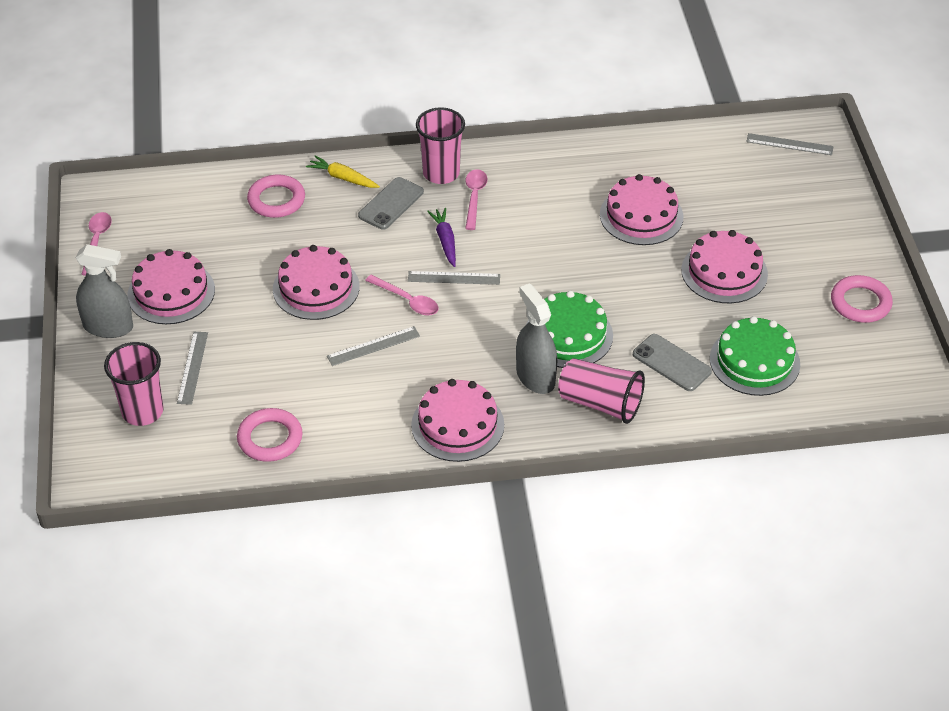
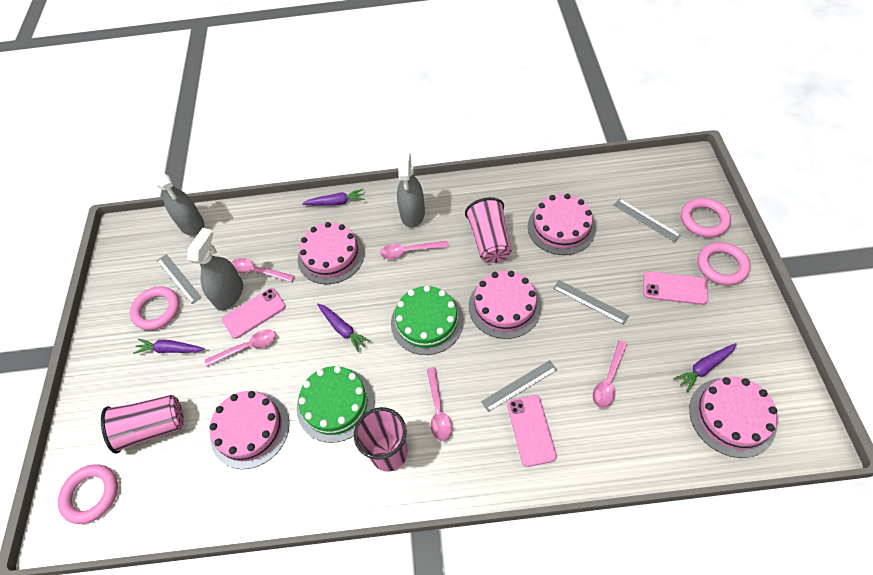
grey phone: [358,177,424,230] [633,334,712,391] = 2 -> none = 0
grey spray bottle: [76,244,133,338] [516,283,557,394] = 2 -> [150,165,204,236] [187,228,243,311] [397,153,425,228] = 3
pink phone: none = 0 -> [222,288,286,339] [507,395,557,467] [643,271,708,305] = 3
pink ring: [237,408,303,462] [247,175,305,218] [831,275,893,323] = 3 -> [58,465,118,524] [130,286,180,330] [681,198,731,238] [697,242,750,285] = 4
pink spoon: [81,212,112,276] [365,275,439,315] [465,169,487,230] = 3 -> [205,329,276,367] [231,258,295,283] [380,241,448,259] [427,367,453,441] [593,341,627,408] = 5
purple carrot: [427,208,456,267] = 1 -> [133,339,205,354] [302,189,365,206] [317,304,371,352] [674,343,737,392] = 4
yellow carrot: [306,155,380,188] = 1 -> none = 0

